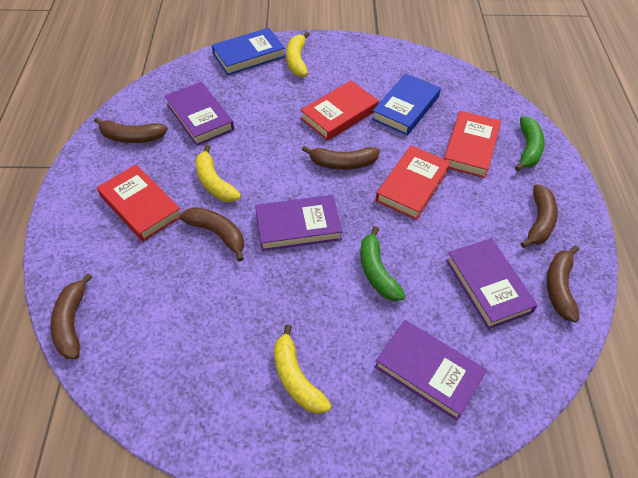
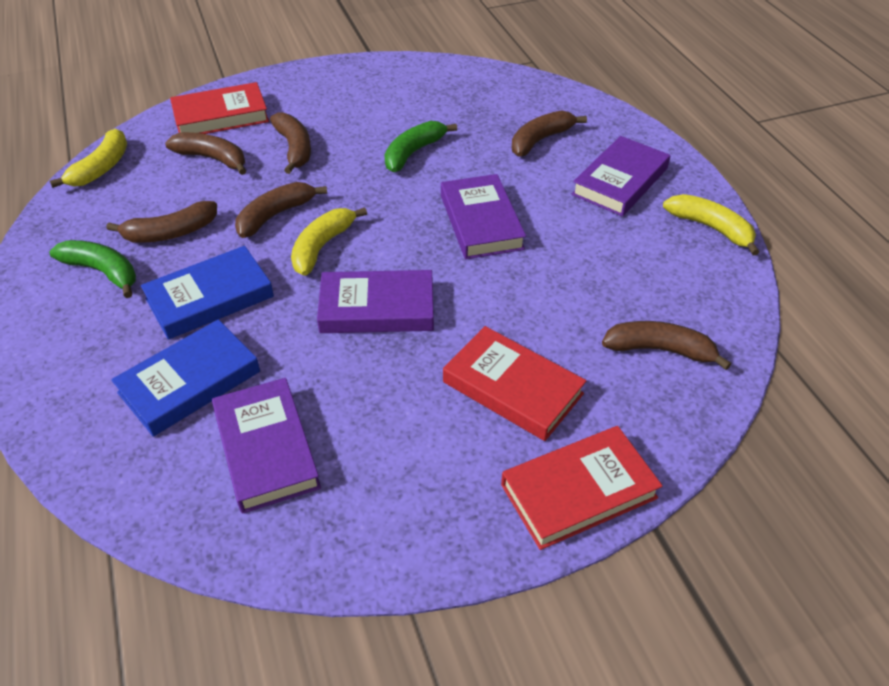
red book: [97,164,180,242] [300,80,379,141] [376,145,451,220] [444,111,501,178] = 4 -> [170,82,269,134] [443,326,586,441] [501,426,663,550] = 3

